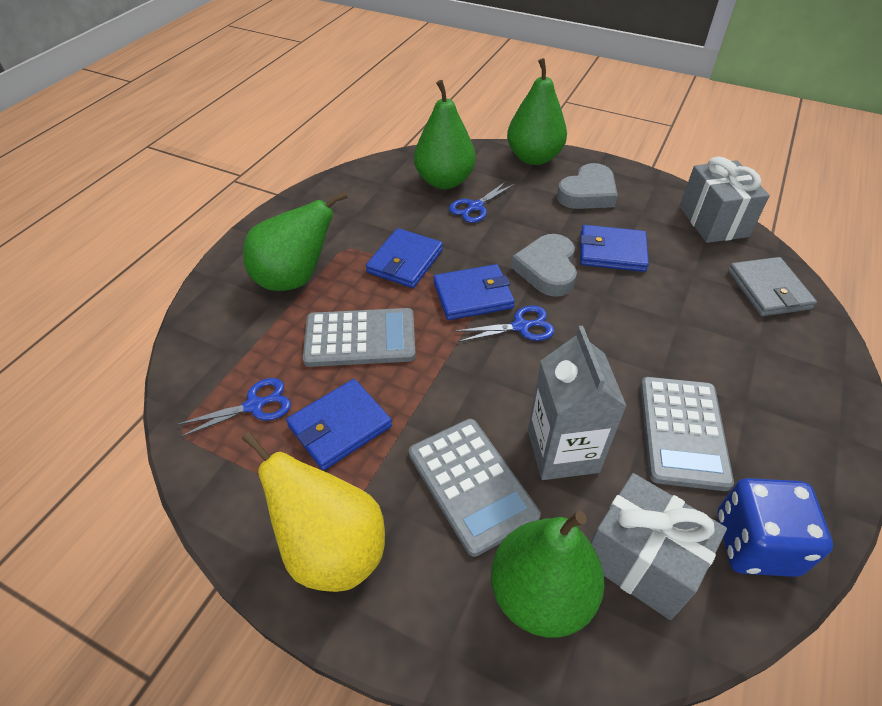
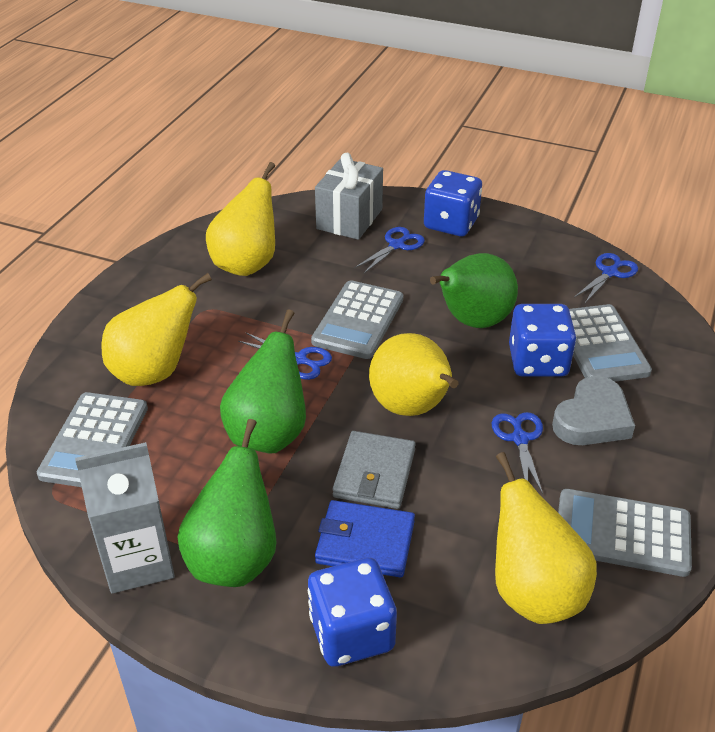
blue dice: [717,478,833,577] = 1 -> [308,558,397,667] [424,170,482,236] [509,304,576,377] = 3
blue scissors: [176,378,291,438] [449,181,515,223] [454,305,554,342] = 3 -> [238,333,332,380] [354,227,425,273] [492,412,543,494] [574,253,638,303] = 4
blue wallet: [286,379,392,470] [366,228,443,288] [433,264,515,320] [580,225,649,272] = 4 -> [315,500,415,578] = 1
green pear: [243,191,348,291] [414,80,476,189] [491,511,605,638] [507,58,567,165] = 4 -> [178,419,277,587] [220,310,306,454] [430,253,518,328] = 3
grey calculator: [303,308,416,367] [409,419,541,557] [640,377,734,491] = 3 -> [37,392,148,487] [311,280,403,359] [558,489,692,577] [569,304,652,382] = 4
grey gift: [591,473,727,620] [679,156,770,243] = 2 -> [315,153,383,240] = 1
grey heart: [511,234,577,297] [557,163,618,209] = 2 -> [552,376,635,445] = 1
yellow pear: [242,431,385,592] = 1 -> [101,273,212,386] [206,162,275,276] [369,333,458,416] [495,452,597,624] = 4

